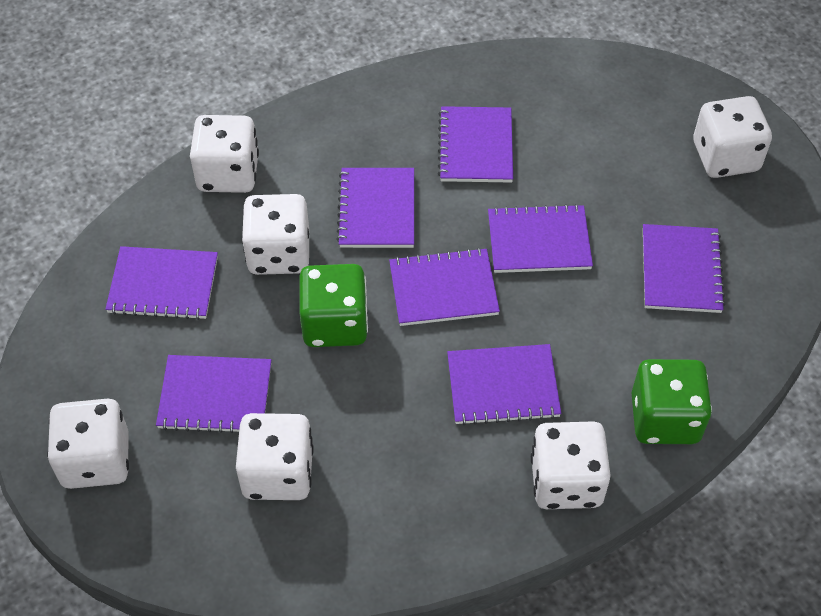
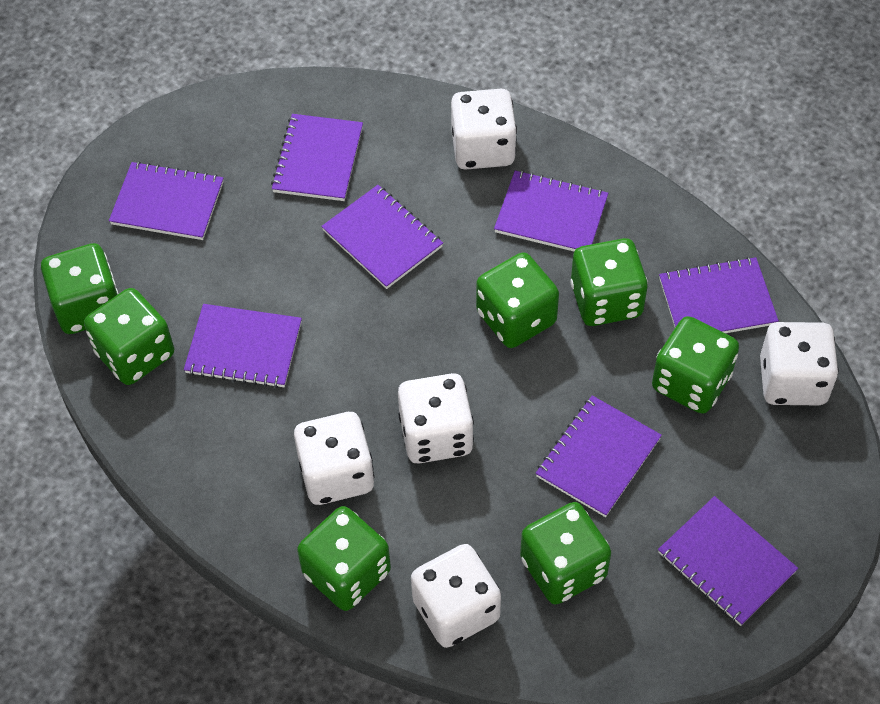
green dice: [299,264,368,347] [632,359,712,444] = 2 -> [41,243,119,334] [84,288,174,385] [297,506,391,611] [476,252,559,348] [520,502,611,605] [570,238,648,326] [652,316,739,414] = 7
white dice: [47,399,129,489] [190,115,259,193] [236,413,314,500] [242,194,309,275] [531,421,611,509] [693,96,772,178] = 6 -> [294,412,374,505] [398,373,474,464] [411,544,501,648] [451,89,517,169] [760,322,839,405] = 5

